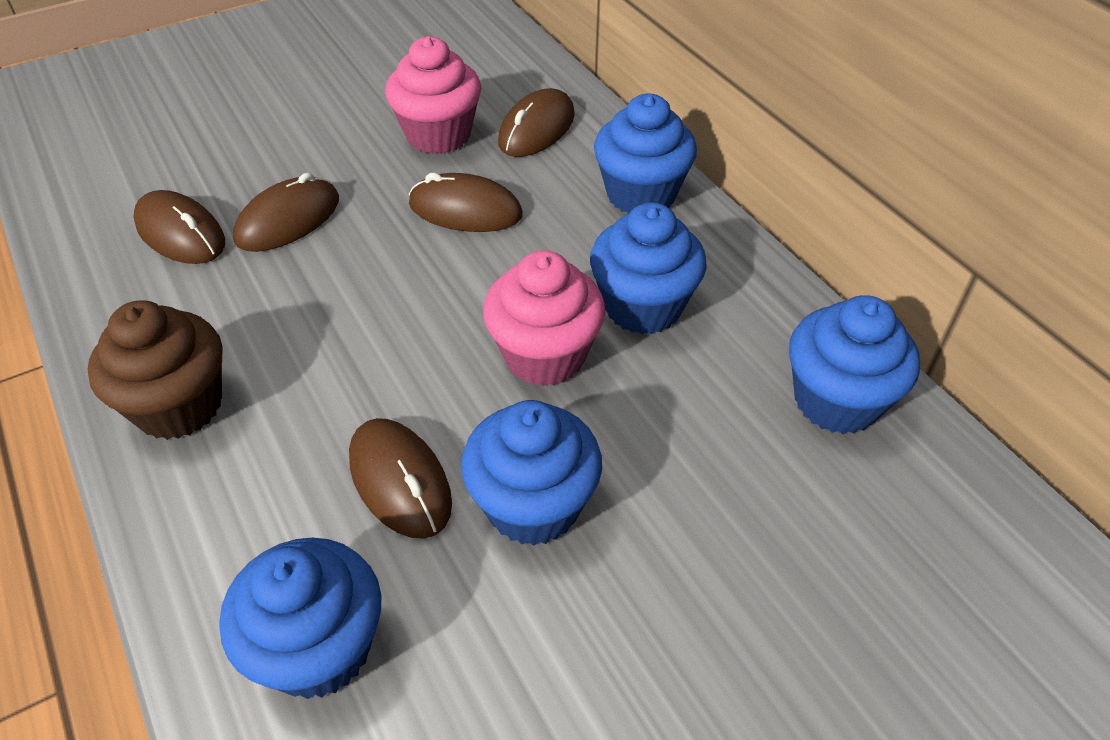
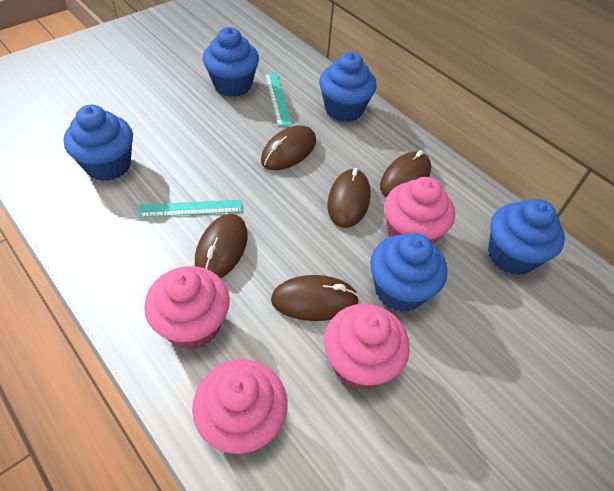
brown cupcake: [87,301,222,440] = 1 -> none = 0
pink cupcake: [385,37,481,154] [483,250,606,386] = 2 -> [144,266,230,350] [192,359,287,454] [324,304,410,390] [384,177,455,244] = 4
turquoise ruler: none = 0 -> [138,199,242,218] [265,73,292,126] = 2

